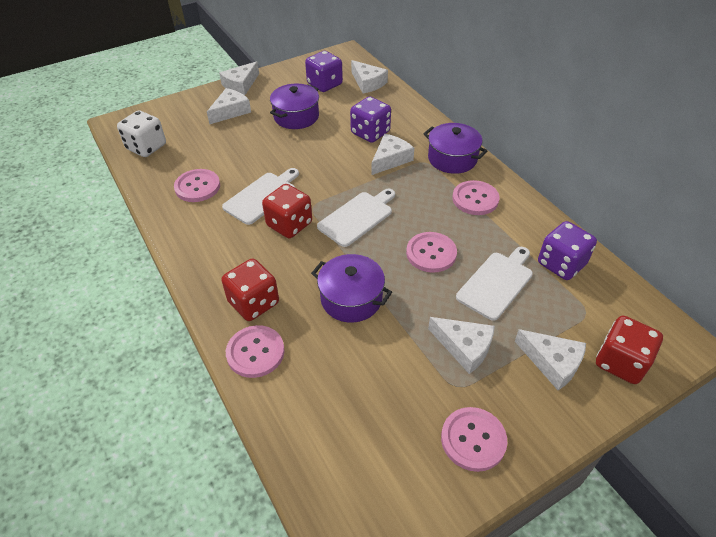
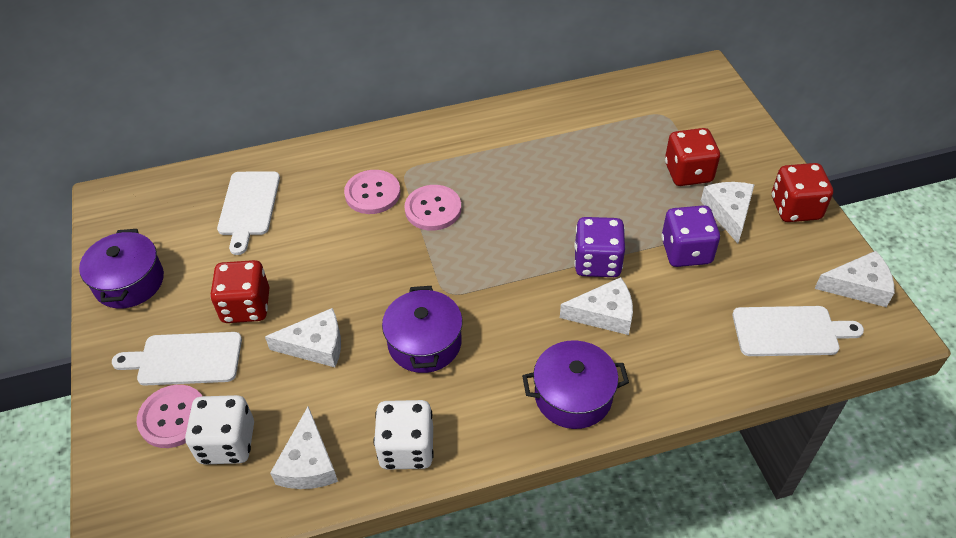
pink button: [174,169,220,202] [226,325,285,378] [406,232,457,273] [441,407,507,472] [452,180,500,215] = 5 -> [137,385,202,448] [344,170,400,214] [404,185,461,231] = 3
purple dice: [305,51,343,92] [350,97,391,143] [538,221,597,280] = 3 -> [574,217,625,277] [661,205,720,267] = 2
white cheese: [207,88,251,124] [219,61,259,95] [351,60,388,94] [371,134,414,175] [428,317,495,374] [515,329,586,390] = 6 -> [265,308,341,367] [270,406,338,489] [560,277,633,335] [701,182,754,243] [814,251,894,307] = 5
white dice: [117,110,166,157] = 1 -> [185,395,254,465] [374,400,434,470] = 2

